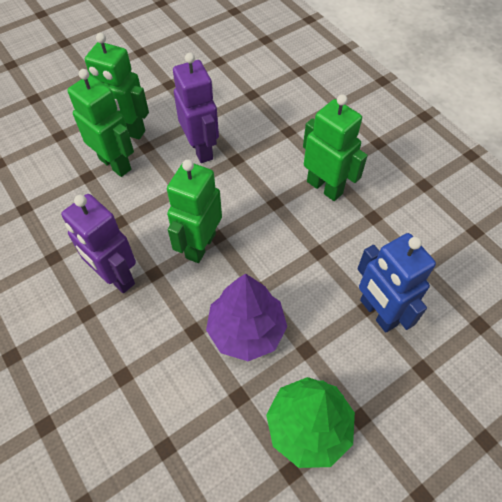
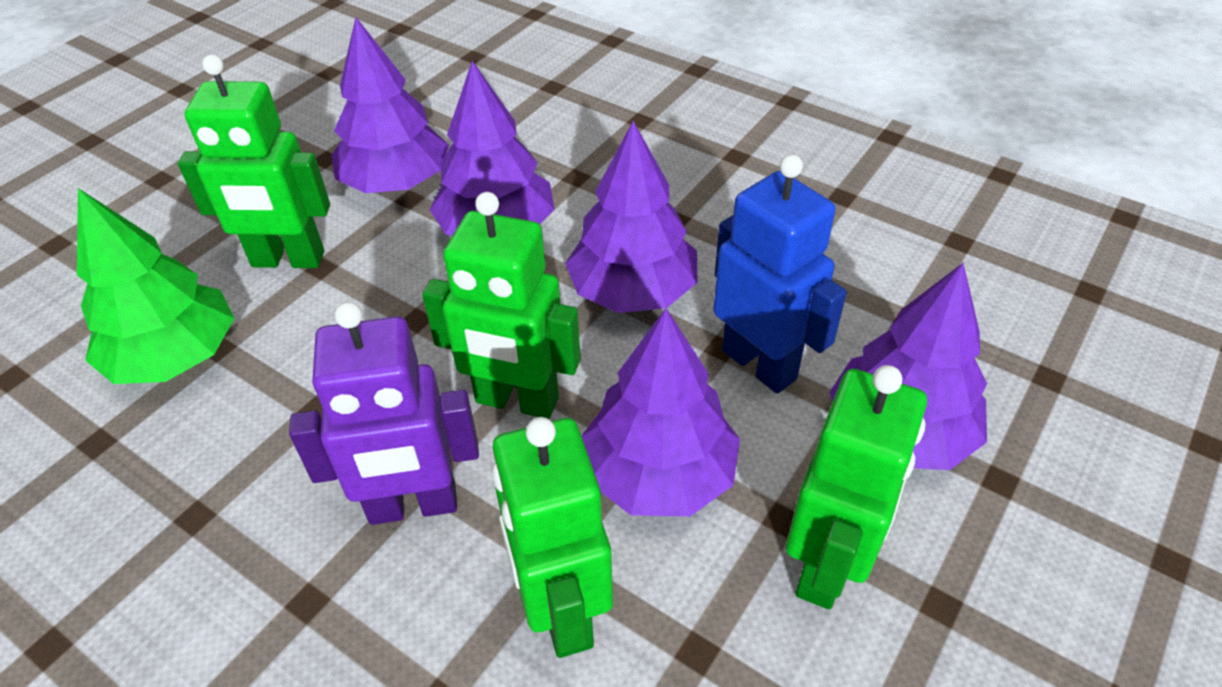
purple robot: [61,194,136,293] [173,53,219,163] = 2 -> [289,302,479,525] = 1
purple tree: [206,273,287,361] = 1 -> [331,17,449,193] [429,61,555,236] [565,121,698,313] [581,308,740,517] [829,263,987,470] = 5

